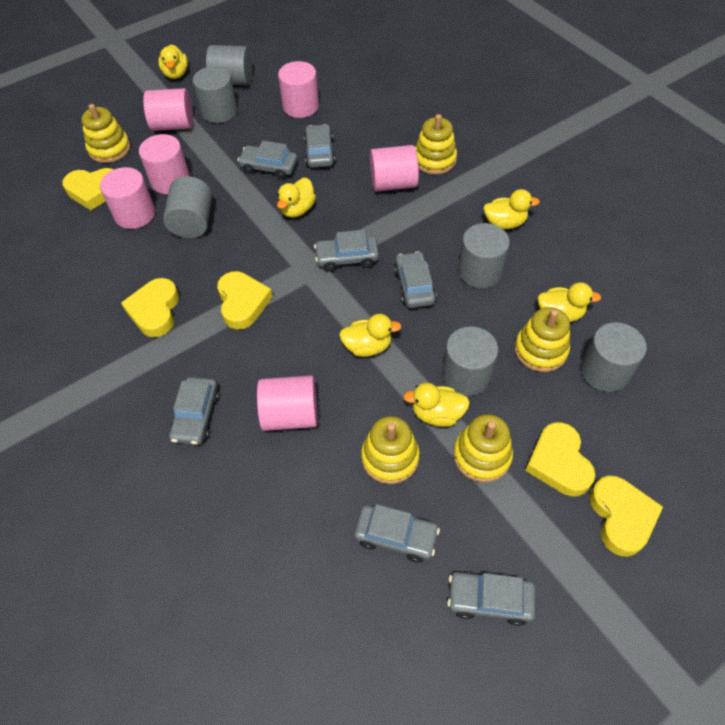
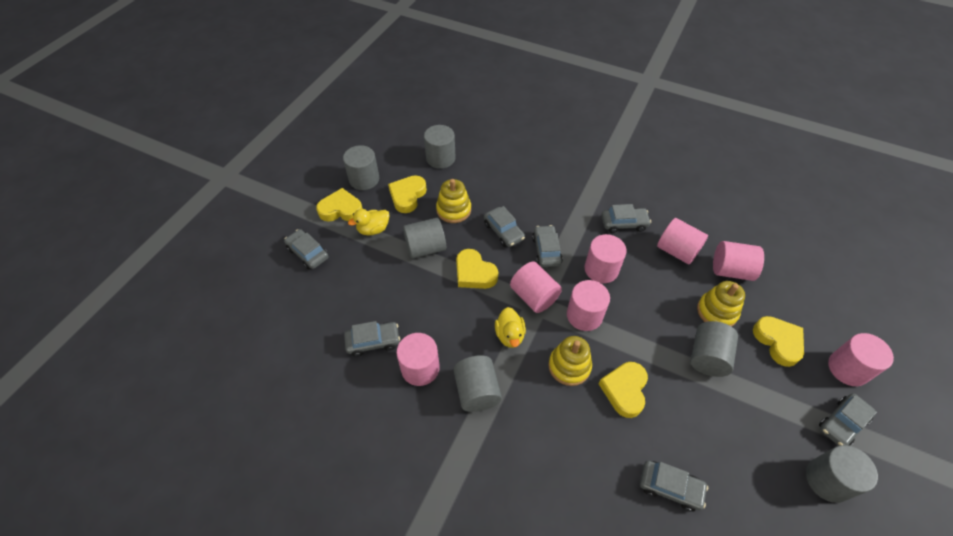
pink cylinder: [100,167,155,229] [139,134,190,194] [143,88,193,131] [257,375,318,431] [278,61,319,118] [370,145,419,192] = 6 -> [396,333,440,386] [510,262,562,313] [567,280,610,331] [585,234,627,283] [657,218,708,265] [713,241,764,281] [828,333,894,386] = 7
yellow duck: [158,45,188,79] [277,178,316,218] [339,314,401,357] [403,383,470,427] [483,189,540,229] [538,282,601,322] = 6 -> [348,209,390,235] [495,307,526,348] = 2
yellow stacking toy: [81,104,131,163] [361,416,420,484] [415,114,457,175] [453,414,513,483] [514,307,570,372] = 5 -> [436,179,471,223] [548,336,592,386] [697,281,745,327] = 3

